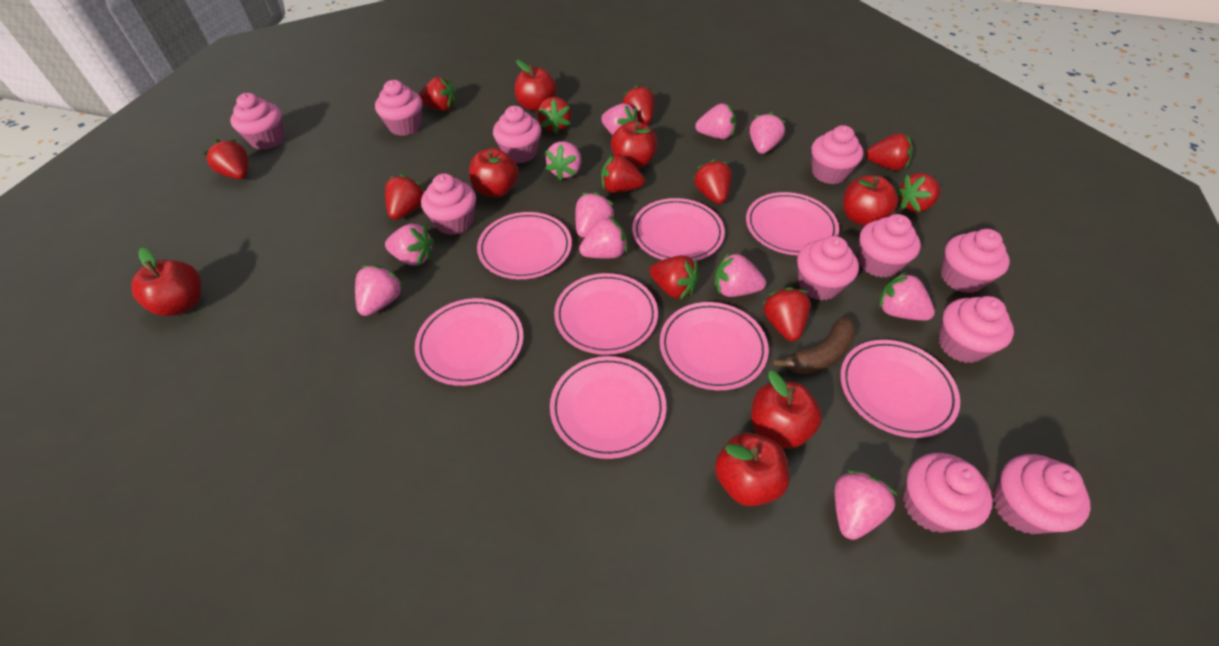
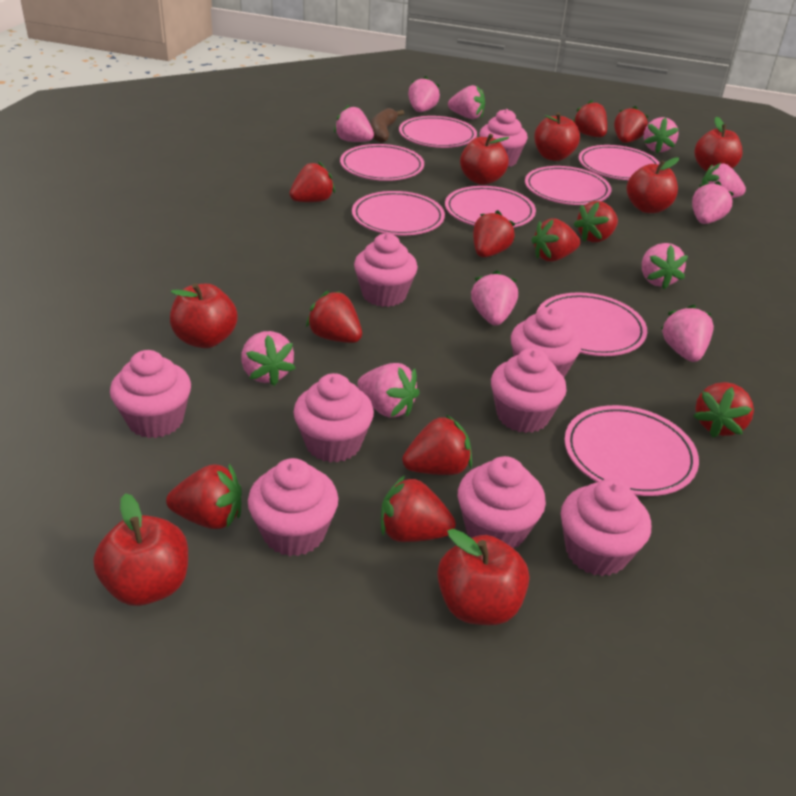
pink cupcake: [230,93,285,150] [375,80,422,136] [421,173,476,235] [493,106,541,163] [797,236,859,301] [812,125,864,184] [859,214,921,278] [903,453,993,533] [938,296,1014,363] [941,229,1010,293] [993,454,1091,534] = 11 -> [110,350,191,438] [248,458,339,556] [293,373,374,463] [354,233,418,307] [458,456,546,548] [479,109,528,167] [491,348,567,433] [511,307,582,377] [561,479,651,576] = 9

